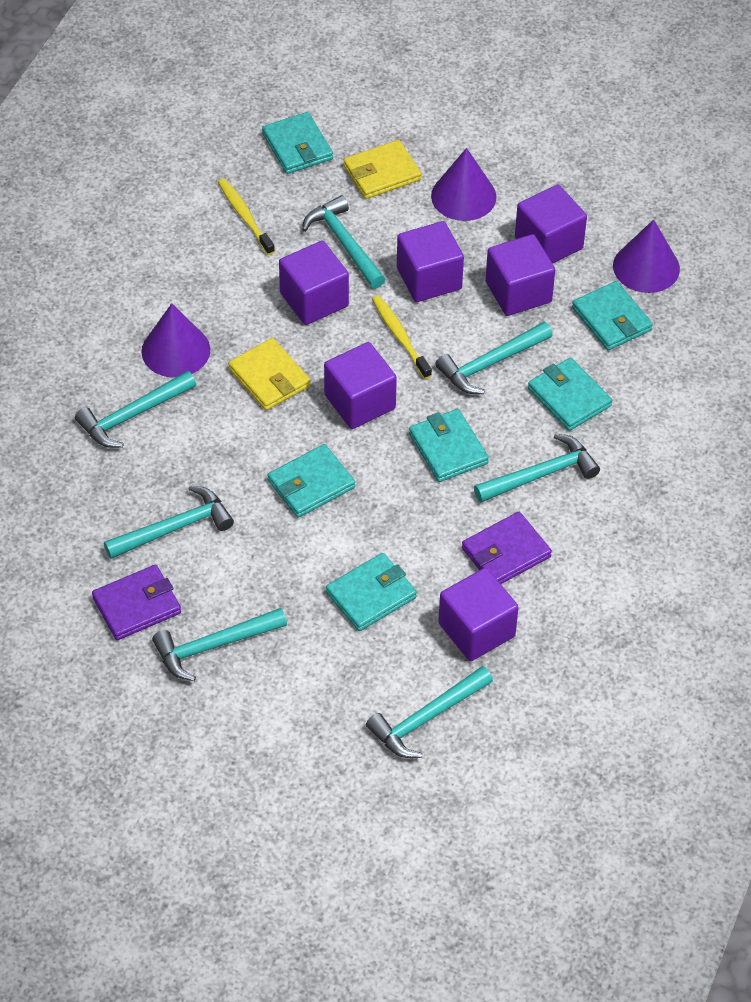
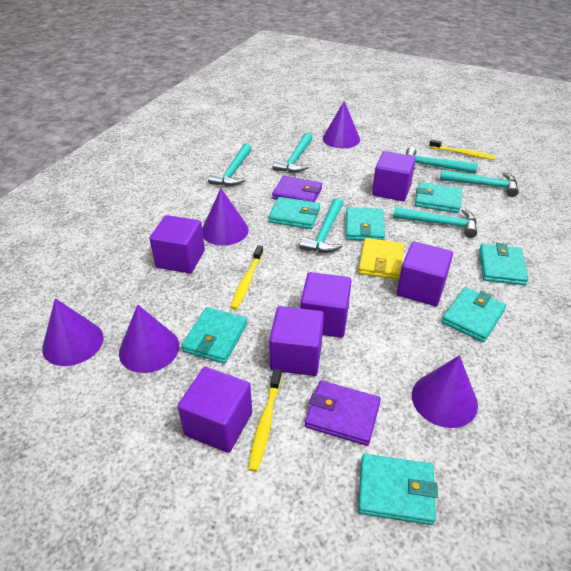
purple cone: [141,303,210,378] [431,148,497,221] [613,220,680,293] = 3 -> [42,298,103,366] [119,304,179,373] [202,188,249,246] [323,101,360,148] [412,355,478,428] = 5
turquoise hammer: [75,371,196,448] [104,485,234,559] [152,608,287,681] [302,195,386,289] [366,666,493,758] [435,322,553,394] [474,434,600,502] = 7 -> [208,143,252,186] [273,132,313,173] [299,198,343,253] [393,207,477,238] [406,147,478,174] [440,170,519,197] = 6
turquoise wallet: [262,112,333,174] [268,444,355,518] [326,553,417,631] [409,409,489,482] [528,358,612,431] [572,281,653,350] = 6 -> [181,307,247,364] [269,197,320,229] [346,207,385,241] [358,454,438,525] [415,182,462,213] [441,287,506,342] [479,243,528,285] = 7
yellow toothbrush: [218,178,275,255] [372,295,432,379] = 2 -> [230,245,263,310] [248,369,282,472] [429,139,496,160] = 3
yellow wallet: [228,338,311,410] [343,140,422,199] = 2 -> [358,238,404,280] = 1

